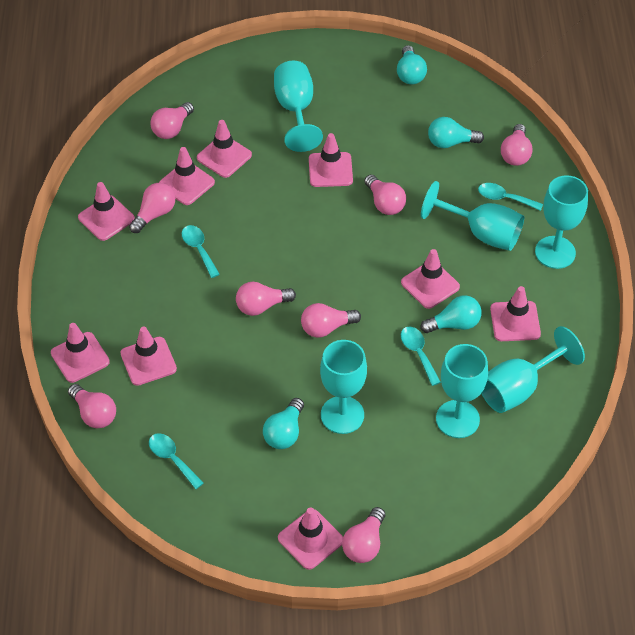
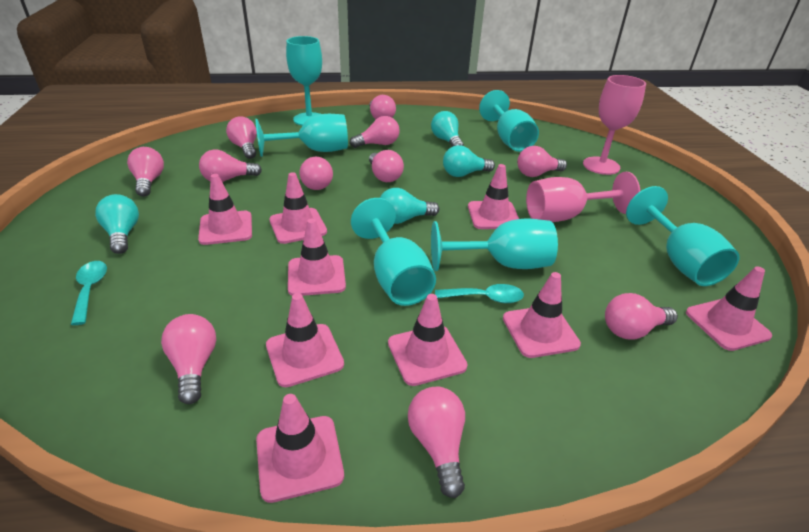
pink goblet: none = 0 -> [526,172,640,222] [583,75,646,175] = 2
pink light bulb: [68,384,116,428] [129,183,175,233] [151,102,194,139] [236,282,296,316] [301,303,361,338] [342,507,385,563] [364,175,406,215] [501,124,533,166] = 8 -> [127,147,164,197] [161,314,216,404] [199,149,262,182] [226,116,257,159] [299,157,333,190] [350,116,399,148] [369,95,396,119] [369,150,404,182] [408,387,465,498] [517,146,567,177] [605,293,678,339] = 11
turquoise spoon: [149,433,204,489] [182,225,220,278] [401,326,441,386] [478,183,543,211] = 4 -> [71,261,107,325] [435,284,524,303] = 2

